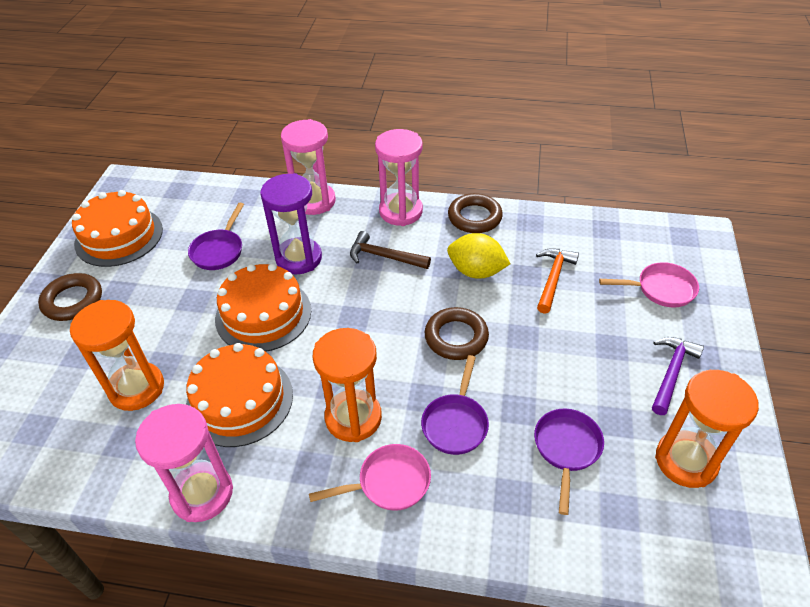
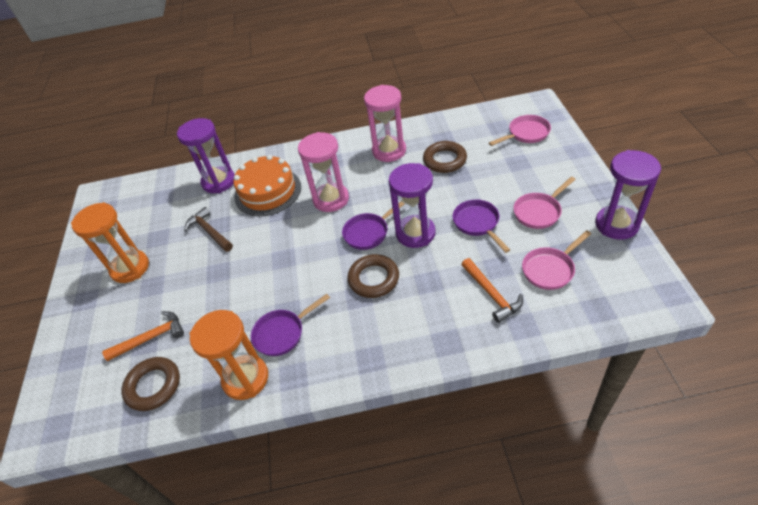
orange cake: [72,190,163,267] [186,343,293,447] [215,263,311,352] = 3 -> [234,155,301,216] = 1
orange hammer: [536,248,579,314] = 1 -> [102,311,184,361] [461,258,523,323] = 2
orange hourglass: [70,300,164,411] [313,328,382,442] [655,370,759,488] = 3 -> [71,202,149,283] [190,310,268,400] = 2
pink hourglass: [135,404,233,522] [281,119,336,215] [375,129,423,226] = 3 -> [298,132,349,212] [364,85,406,162] = 2
pink pan: [309,444,431,511] [599,262,699,307] = 2 -> [489,115,551,146] [513,177,576,229] [522,230,591,290] = 3
purple hammer: [652,337,704,415] = 1 -> none = 0
purple hourglass: [260,173,322,274] = 1 -> [177,118,235,193] [389,163,435,248] [595,150,661,240] = 3
yellow lemon: [447,233,511,279] = 1 -> none = 0

